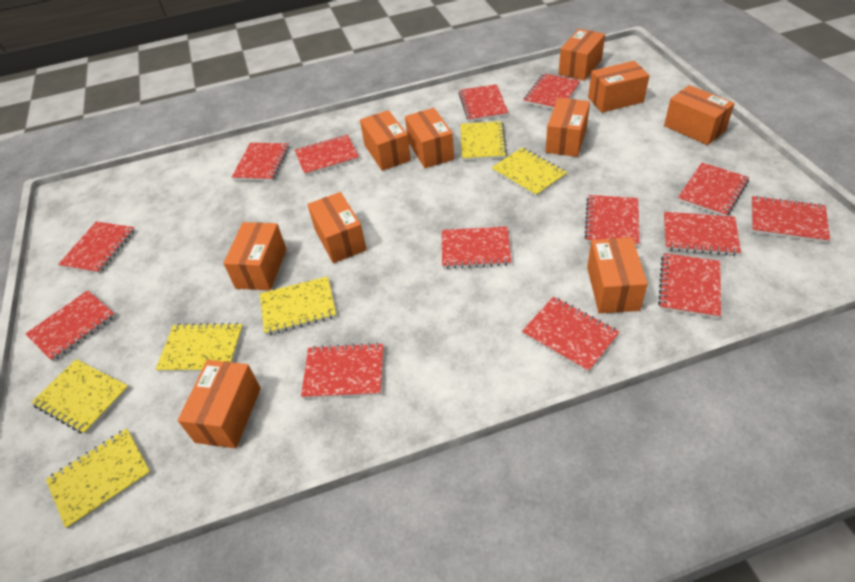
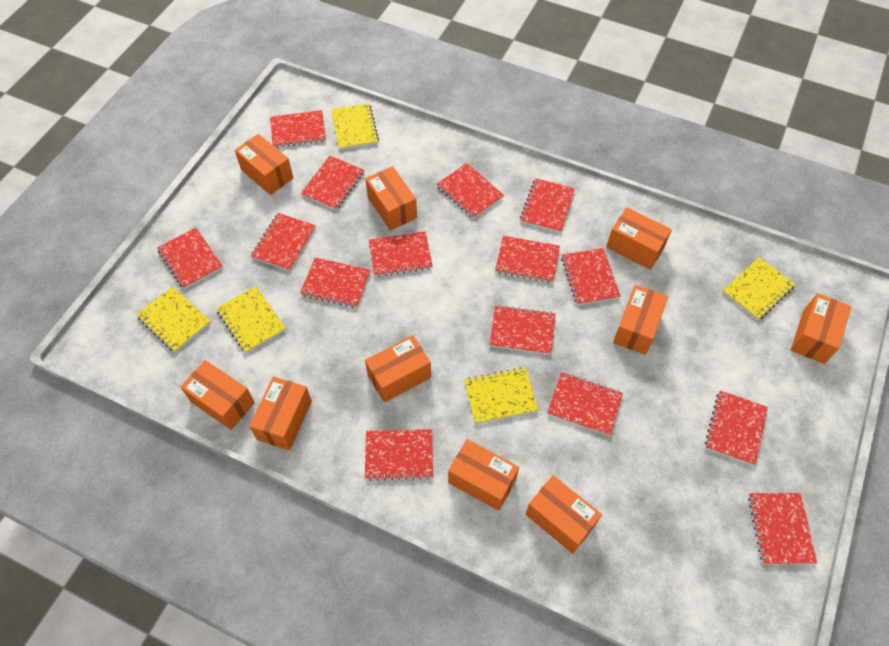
red notebook: [25,290,115,362] [58,222,135,274] [231,143,289,181] [295,134,359,176] [301,343,383,399] [442,226,512,269] [458,84,509,122] [522,296,620,373] [524,73,580,109] [584,195,639,246] [658,253,721,319] [664,212,741,256] [677,163,749,216] [751,196,830,243] = 14 -> [157,227,223,289] [251,213,316,271] [270,110,326,148] [300,257,370,308] [301,156,364,210] [365,429,433,481] [369,231,433,277] [437,163,504,219] [489,305,556,355] [495,236,560,283] [520,178,575,233] [547,372,623,436] [561,248,621,305] [705,391,768,466] [748,493,817,564] = 15
yellow notebook: [31,359,129,434] [46,428,152,529] [155,323,243,372] [260,276,337,335] [461,121,507,161] [491,148,567,197] = 6 -> [136,286,211,352] [216,286,286,353] [331,103,379,150] [464,367,538,424] [722,257,795,320] = 5

